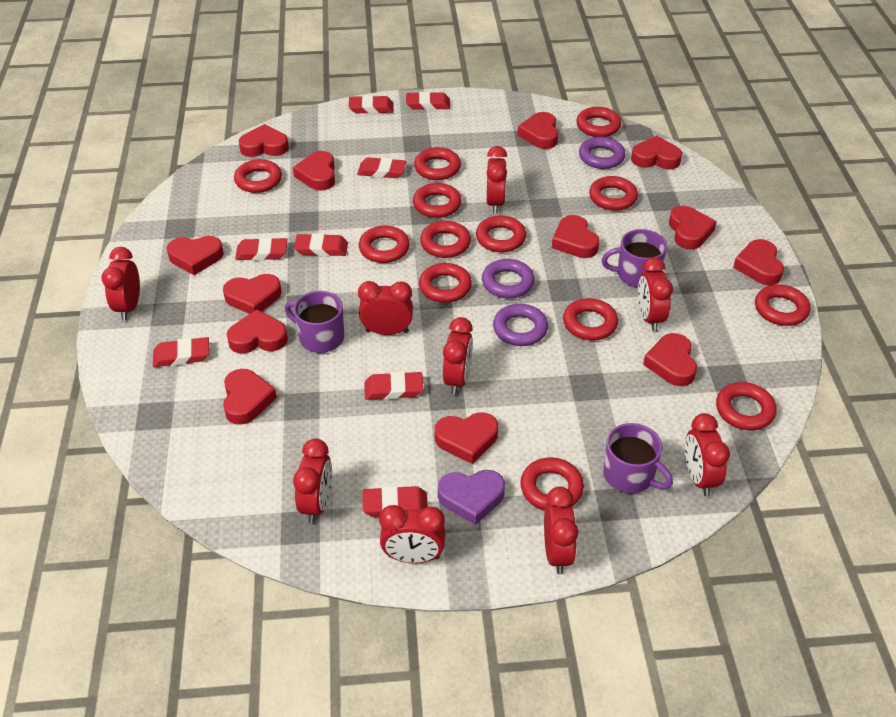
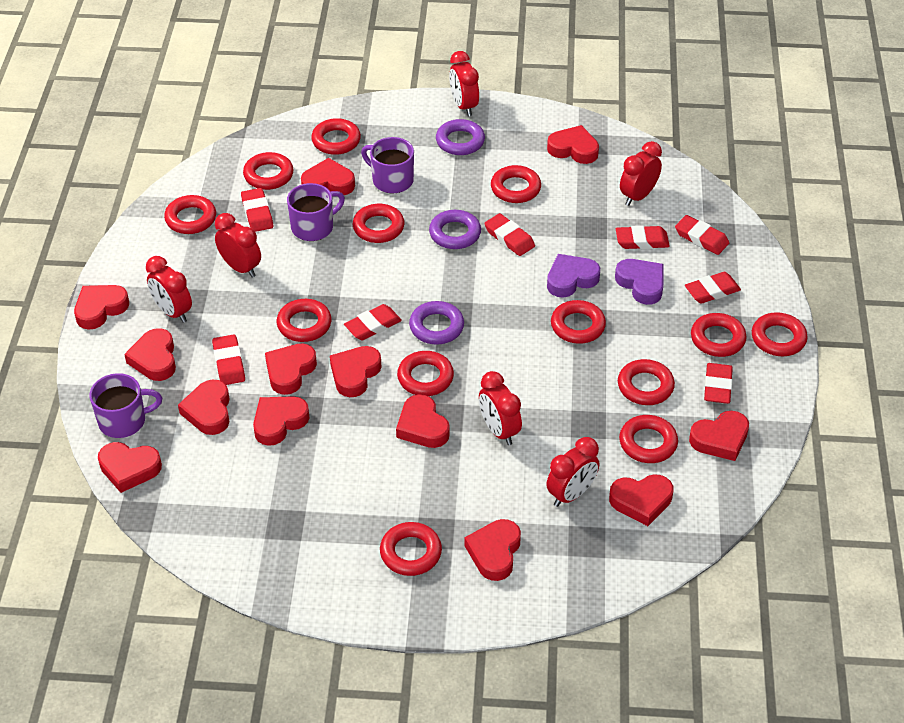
purple heart: [438,470,505,525] = 1 -> [547,254,600,298] [615,259,664,305] = 2
red clock: [101,247,140,320] [293,439,332,523] [358,281,413,335] [379,505,445,563] [443,317,473,395] [487,146,507,214] [544,487,578,574] [638,257,673,331] [685,413,730,496] = 9 -> [146,256,192,323] [215,213,261,278] [449,51,479,116] [479,371,522,445] [546,437,599,507] [620,141,662,206] = 6

